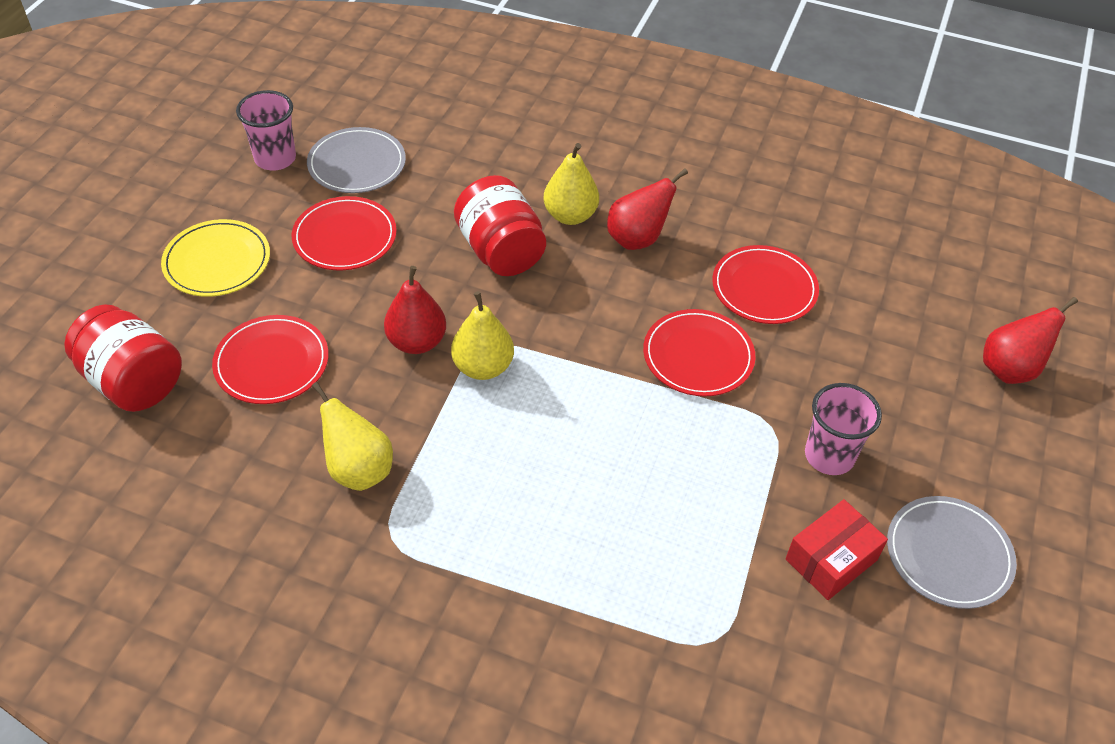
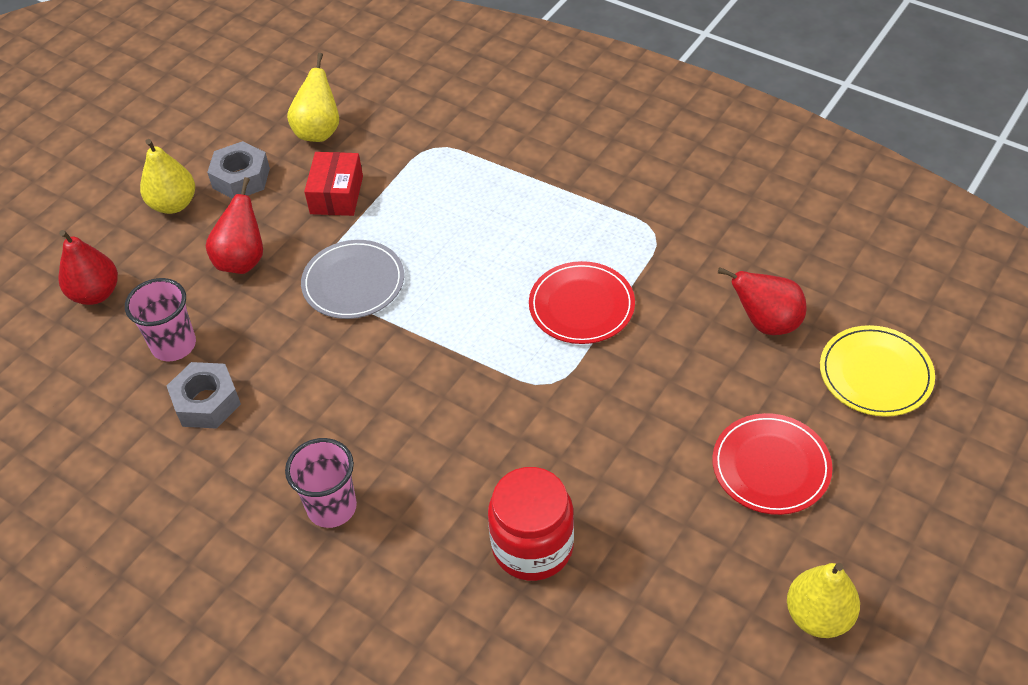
grey nut: none = 0 -> [167,362,241,429] [207,141,270,199] = 2
grey plate: [307,127,406,193] [887,496,1017,609] = 2 -> [301,240,404,319] = 1
red jar: [64,304,182,412] [454,175,546,276] = 2 -> [488,467,574,581] = 1
red plate: [212,315,329,404] [292,196,397,270] [643,309,755,396] [712,245,819,324] = 4 -> [529,261,635,344] [712,413,833,515] = 2

